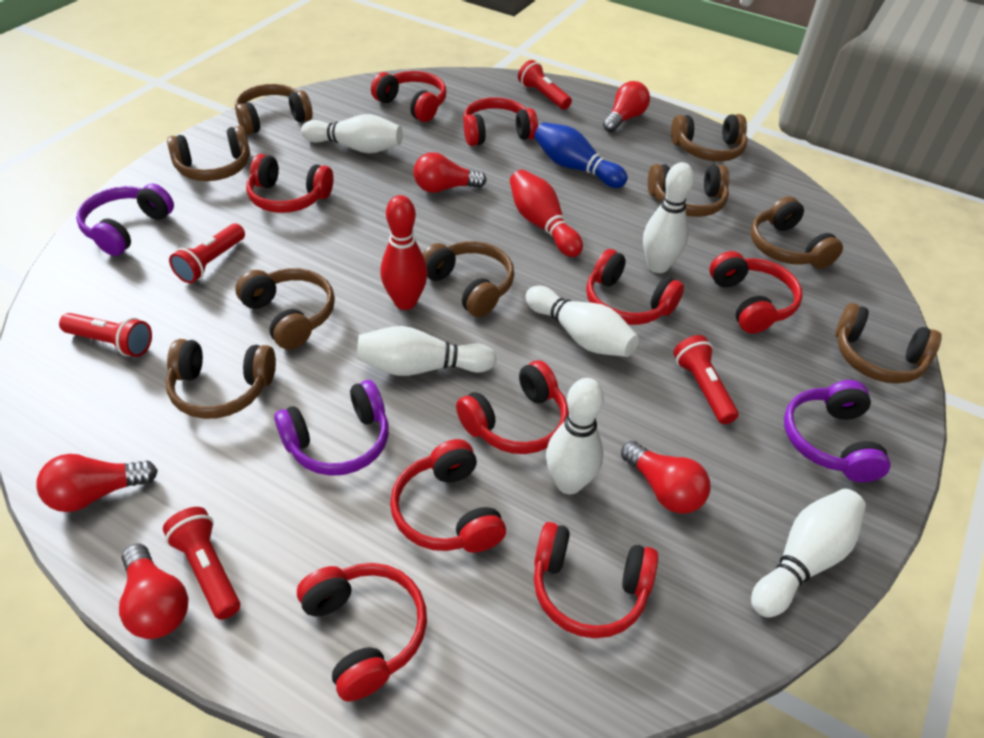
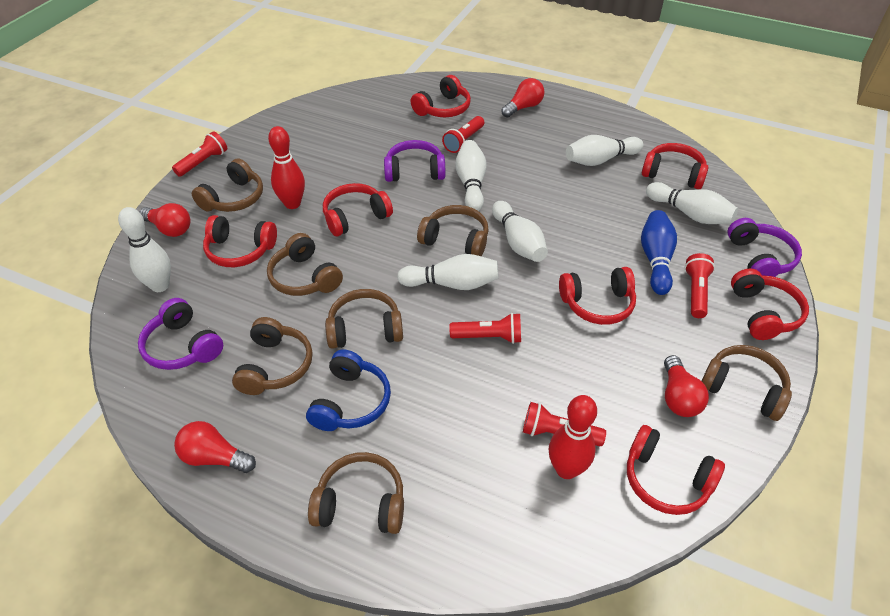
blue headphones: none = 0 -> [306,349,391,431] = 1
brown headphones: [166,339,276,419] [167,126,250,181] [235,84,313,135] [235,268,335,350] [422,241,514,317] [648,164,729,217] [671,114,747,161] [750,196,843,269] [835,303,942,384] = 9 -> [192,159,263,212] [232,317,313,395] [267,233,343,296] [308,452,404,534] [325,289,403,349] [417,205,489,256] [702,345,792,421] = 7
red headphones: [246,154,333,213] [297,563,427,701] [371,71,447,122] [390,439,506,553] [456,360,568,454] [463,97,538,146] [534,522,658,638] [586,249,684,325] [710,251,803,333] = 9 -> [203,215,277,267] [323,183,393,236] [411,75,471,117] [559,267,636,325] [627,425,725,515] [642,143,708,189] [731,269,809,340] = 7
red light bulb: [36,454,158,512] [119,544,188,639] [413,152,487,193] [603,81,650,133] [621,441,710,514] = 5 -> [140,203,190,237] [174,421,256,473] [501,78,544,117] [664,355,709,417] = 4

